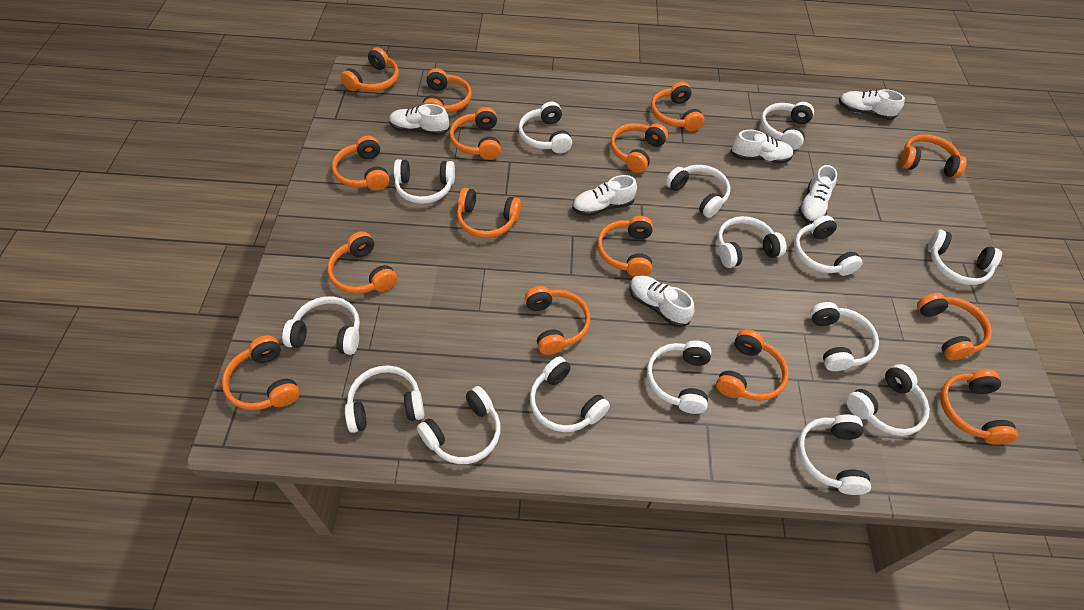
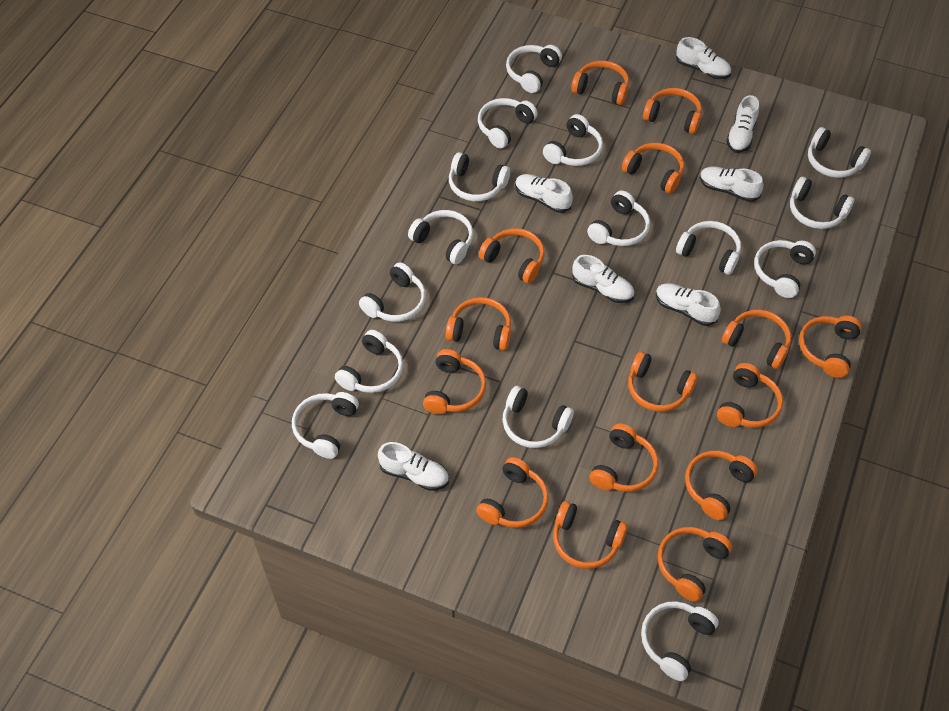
white shoe: [389,104,450,135] [572,175,637,216] [630,275,694,327] [730,130,793,164] [799,165,837,224] [839,89,905,120] = 6 -> [378,442,449,491] [515,174,573,213] [572,255,634,303] [656,283,721,326] [676,37,731,79] [700,166,763,202] [726,95,759,153] = 7

